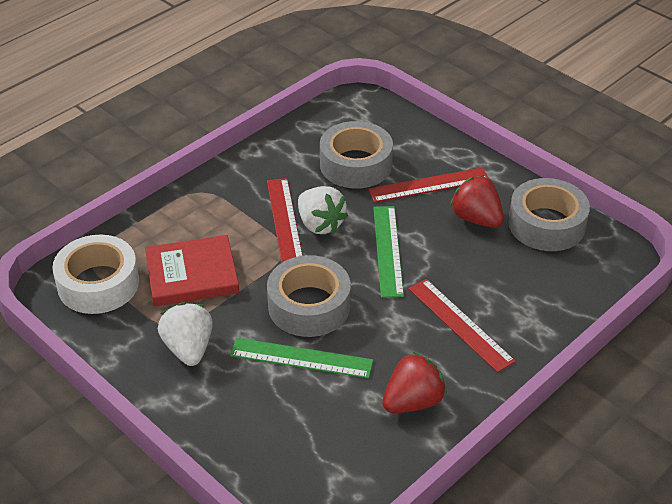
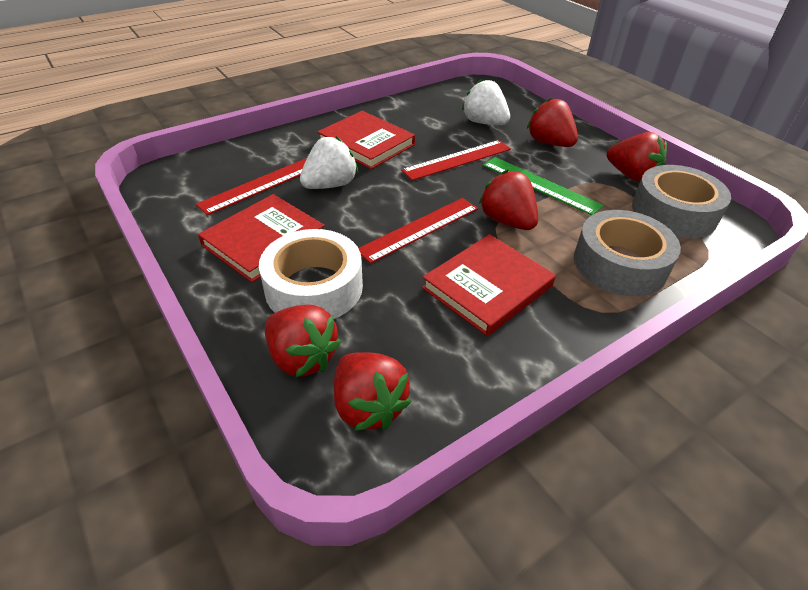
green ruler: [230,338,373,379] [373,206,404,298] = 2 -> [483,157,603,215] = 1
grey tape: [267,255,351,337] [320,121,393,189] [508,178,590,251] = 3 -> [574,210,681,296] [632,165,731,238] = 2
red book: [145,235,239,307] = 1 -> [198,194,325,282] [317,111,415,169] [422,234,556,336] = 3
red strawberry: [382,352,447,413] [450,175,504,228] = 2 -> [265,305,341,377] [334,352,412,431] [479,170,538,230] [527,97,578,147] [607,132,667,182] = 5

